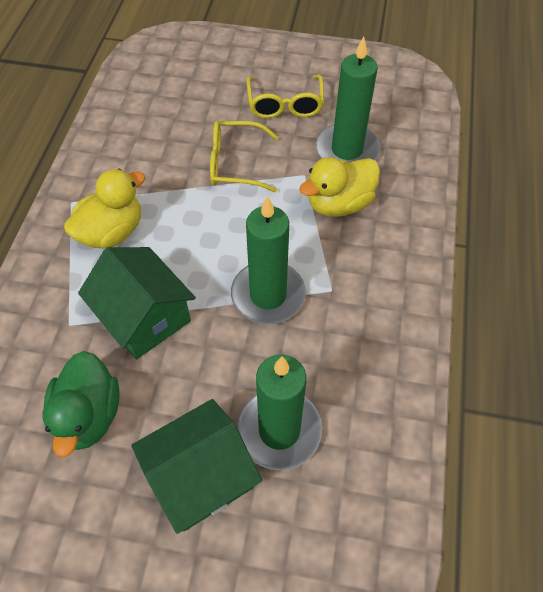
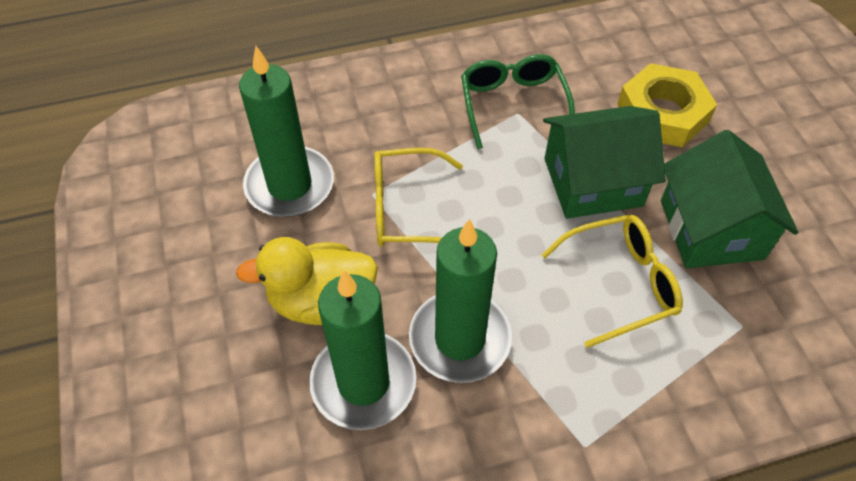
green duck: [42,351,120,458] = 1 -> none = 0
green glasses: none = 0 -> [461,54,575,149] = 1
yellow duck: [64,169,146,248] [299,157,380,217] = 2 -> [236,237,378,325] = 1
yellow nut: none = 0 -> [617,63,717,147] = 1

